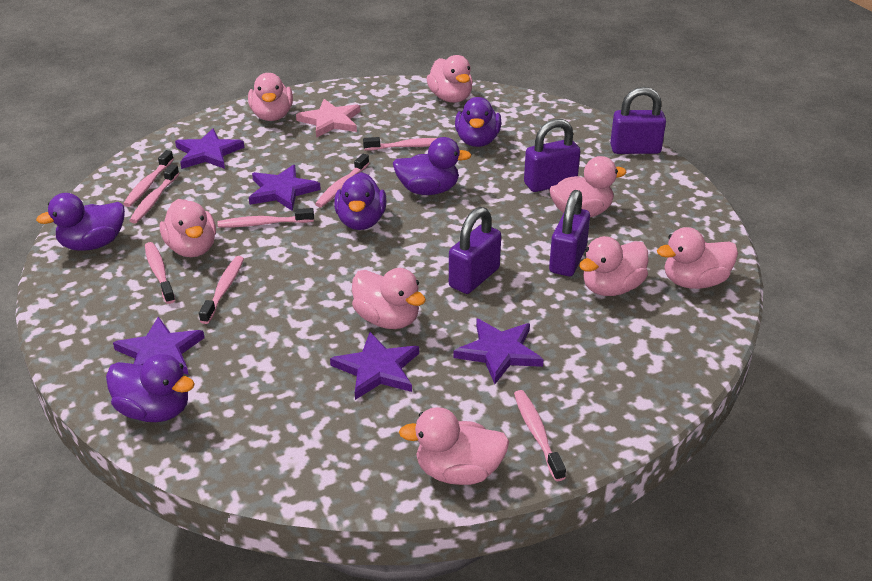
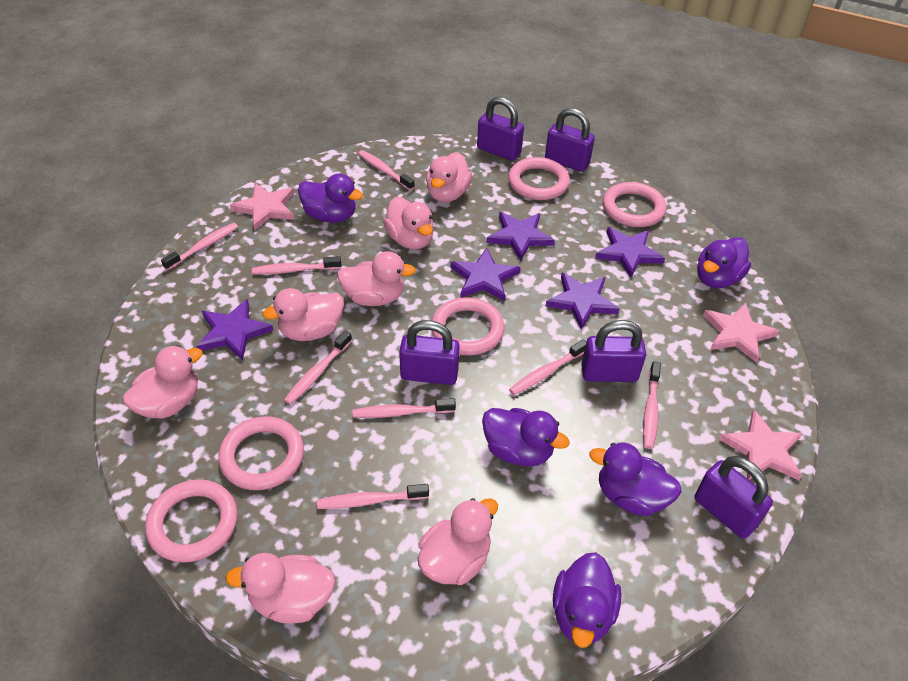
pink duck: [160,199,216,257] [248,73,293,121] [352,268,426,329] [399,407,509,485] [427,55,473,103] [549,156,627,217] [579,236,648,296] [657,227,738,289] = 8 -> [122,346,203,419] [225,553,336,623] [263,288,344,341] [337,251,416,306] [383,197,433,250] [418,498,498,585] [426,152,472,202] = 7
pink ring: none = 0 -> [145,479,238,563] [218,416,304,490] [432,297,504,356] [508,157,570,200] [603,182,666,227] = 5
pink star: [296,99,360,138] = 1 -> [230,183,294,231] [703,302,779,363] [719,410,803,480] = 3
purple padlock: [449,207,501,294] [524,119,580,192] [549,190,590,276] [610,87,666,154] = 4 -> [399,320,460,385] [477,97,524,161] [545,108,595,172] [581,320,646,382] [695,456,773,539] = 5

